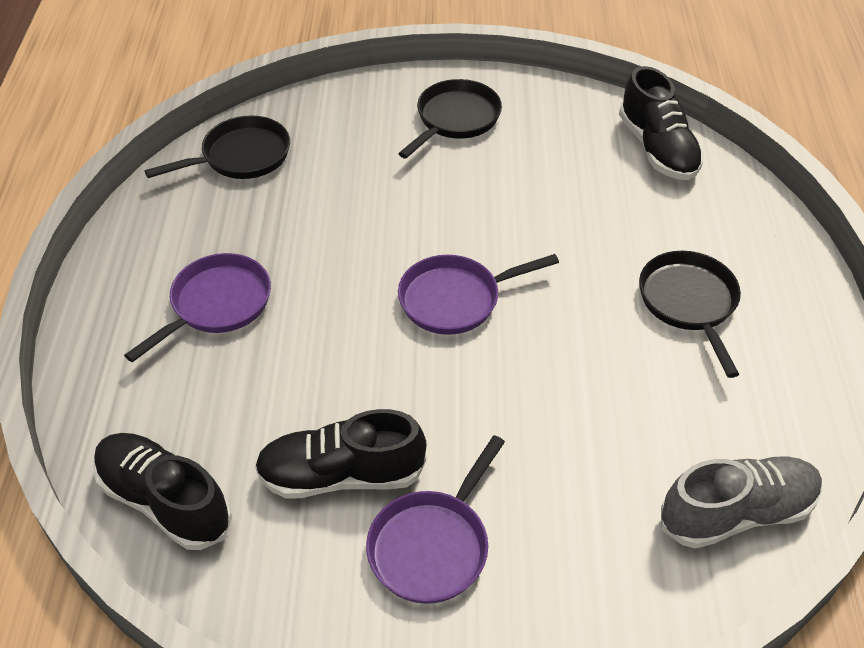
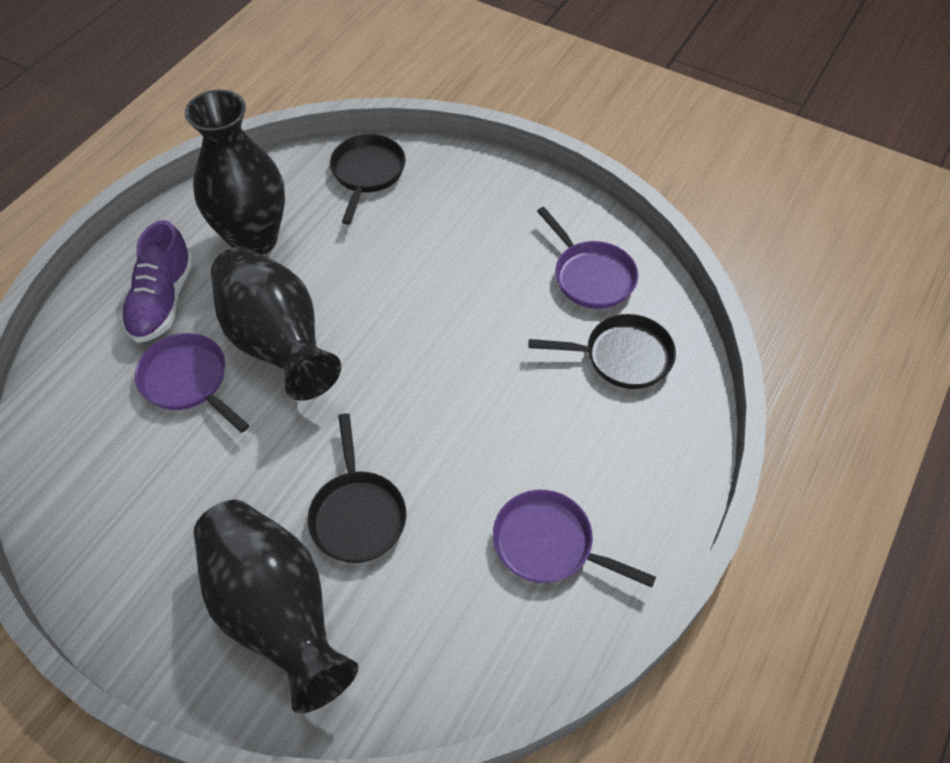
black shoe: [93,433,232,550] [255,409,427,499] [619,66,704,180] = 3 -> none = 0
black vase: none = 0 -> [185,90,285,255] [194,500,358,713] [211,247,341,401] = 3
grey shoe: [661,456,823,549] = 1 -> none = 0
purple shoe: none = 0 -> [121,220,194,343] = 1

